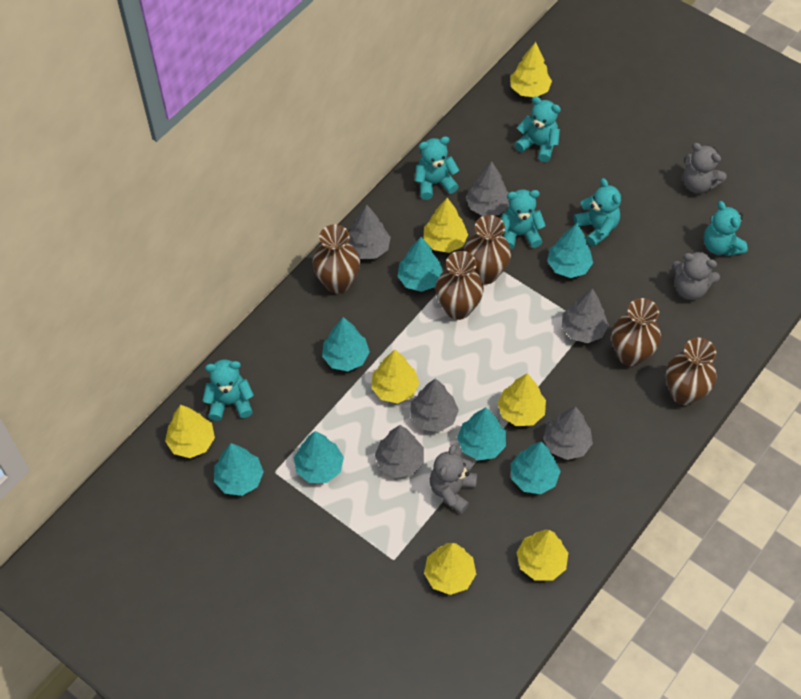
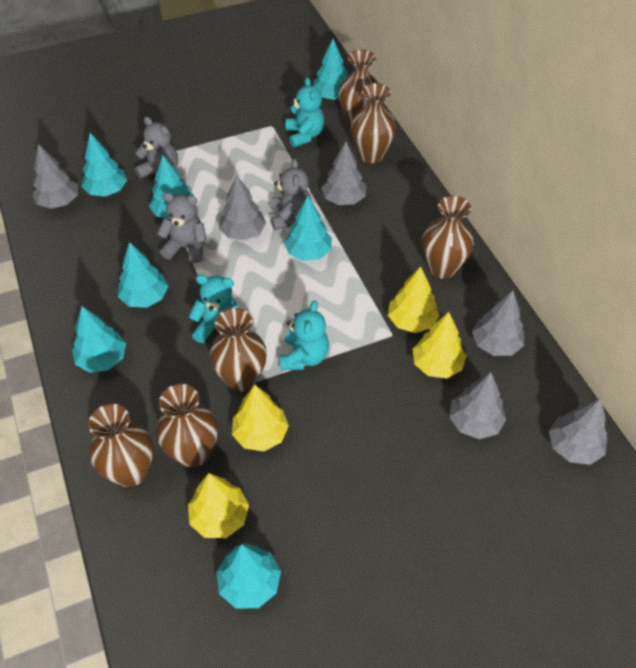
brown vase: [312,224,360,294] [435,251,484,320] [464,215,511,284] [611,298,661,366] [666,338,717,405] = 5 -> [88,404,153,487] [156,384,218,468] [209,308,267,392] [338,50,379,126] [351,83,396,163] [422,196,474,279] = 6
turquoise teddy bear: [203,360,254,421] [415,136,459,200] [501,189,546,249] [515,96,561,162] [574,178,621,247] [704,201,748,256] = 6 -> [189,275,240,343] [280,300,329,370] [286,77,324,147] = 3
yellow tree: [165,405,215,458] [371,349,419,404] [424,198,468,253] [424,543,476,595] [497,373,546,426] [510,42,552,97] [516,530,568,581] = 7 -> [188,473,249,538] [232,385,289,451] [388,266,440,333] [413,312,466,379] = 4

